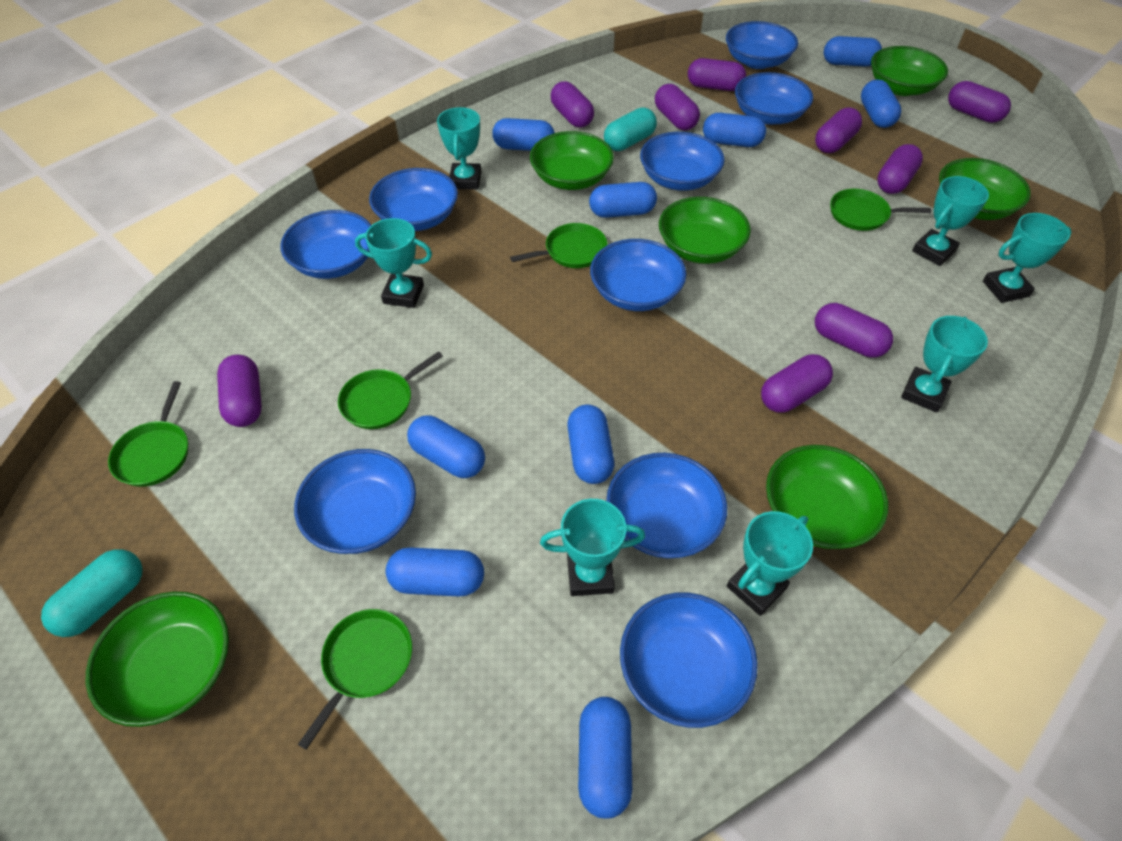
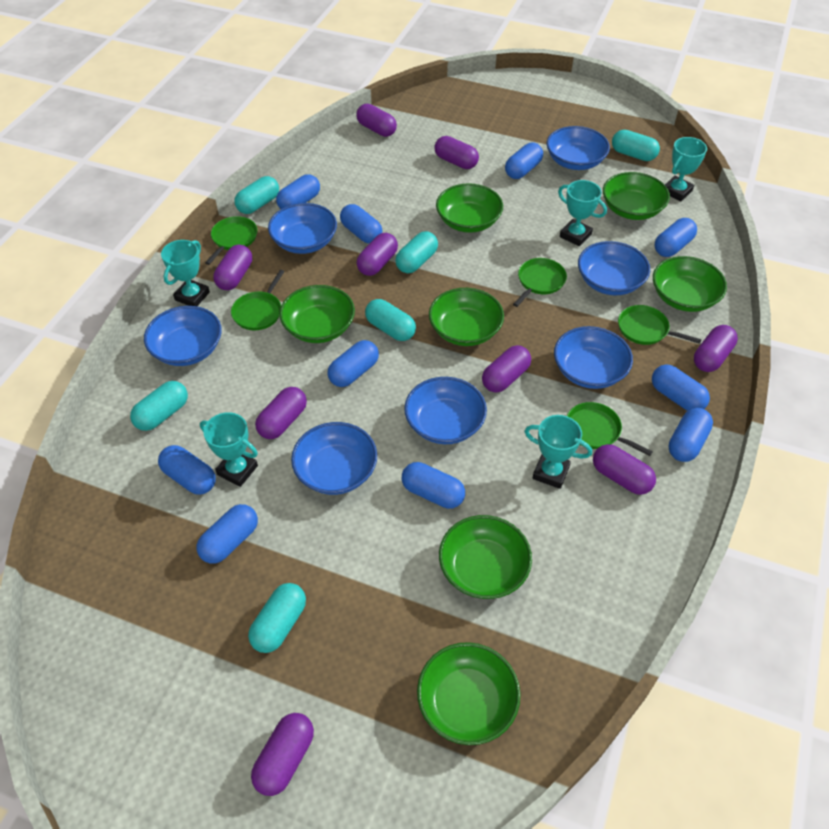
blue bowl: [281,210,371,279] [294,449,416,554] [369,168,458,231] [590,239,686,311] [606,453,727,558] [620,593,758,728] [640,132,725,191] [726,21,798,69] [735,72,813,125] = 9 -> [144,306,222,366] [268,203,337,254] [291,422,377,495] [404,377,487,444] [546,126,610,170] [554,326,633,389] [578,241,650,295] = 7
blue capsule: [386,548,484,597] [407,416,485,478] [492,118,555,151] [567,405,614,484] [578,697,632,819] [589,182,657,218] [703,113,766,147] [824,36,882,67] [861,79,901,128] = 9 -> [158,445,216,495] [196,504,258,564] [276,174,320,209] [328,340,379,387] [340,204,383,244] [402,462,465,509] [505,143,543,179] [652,364,710,411] [654,218,697,257] [668,408,713,462] = 10
green bowl: [86,591,229,727] [530,131,614,190] [659,197,751,264] [766,445,888,549] [871,46,948,96] [939,158,1031,220] = 6 -> [279,285,355,343] [417,642,521,745] [429,288,504,346] [436,183,503,233] [439,515,532,599] [603,172,670,220] [653,256,727,312] = 7
turquoise capsule: [41,549,143,637] [604,107,657,151] = 2 -> [130,381,188,431] [234,176,279,214] [248,583,306,653] [365,299,416,341] [395,231,438,273] [612,130,660,161] = 6
turquoise trophy: [355,218,432,308] [437,107,481,190] [540,499,645,596] [727,511,813,616] [901,316,988,413] [912,176,989,266] [983,213,1072,303] = 7 -> [161,240,210,306] [200,412,258,487] [524,415,592,489] [558,180,607,246] [665,137,707,201] = 5

